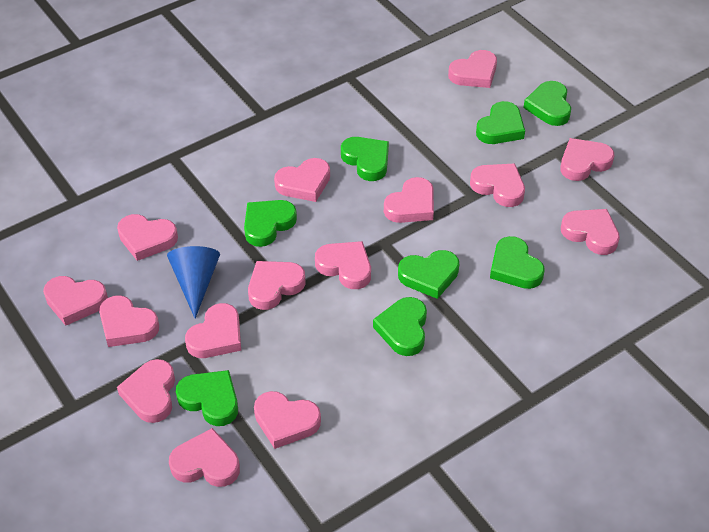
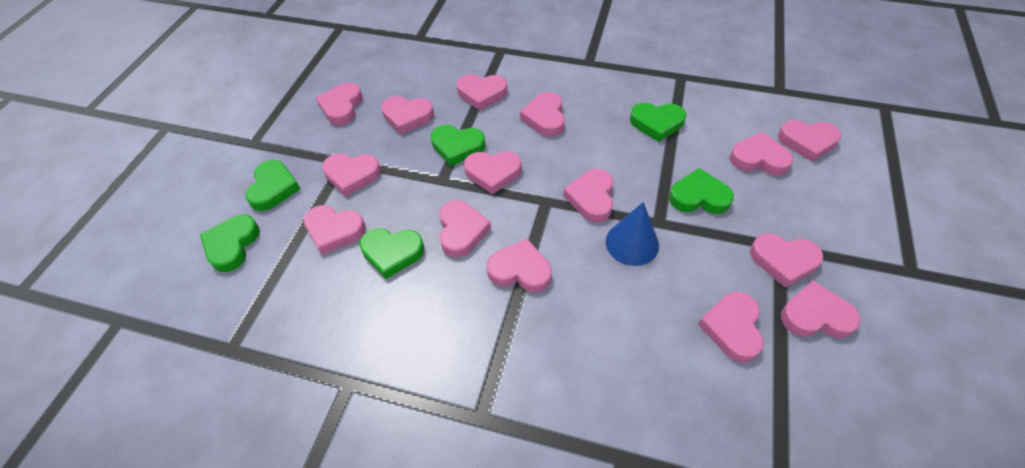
green heart: [176,370,238,426] [244,200,297,247] [341,137,389,181] [373,297,427,356] [398,250,459,299] [476,101,525,144] [490,236,545,289] [523,81,571,126] = 8 -> [200,215,260,272] [245,160,301,211] [360,228,424,279] [431,125,485,166] [630,103,686,142] [669,168,734,214] = 6

